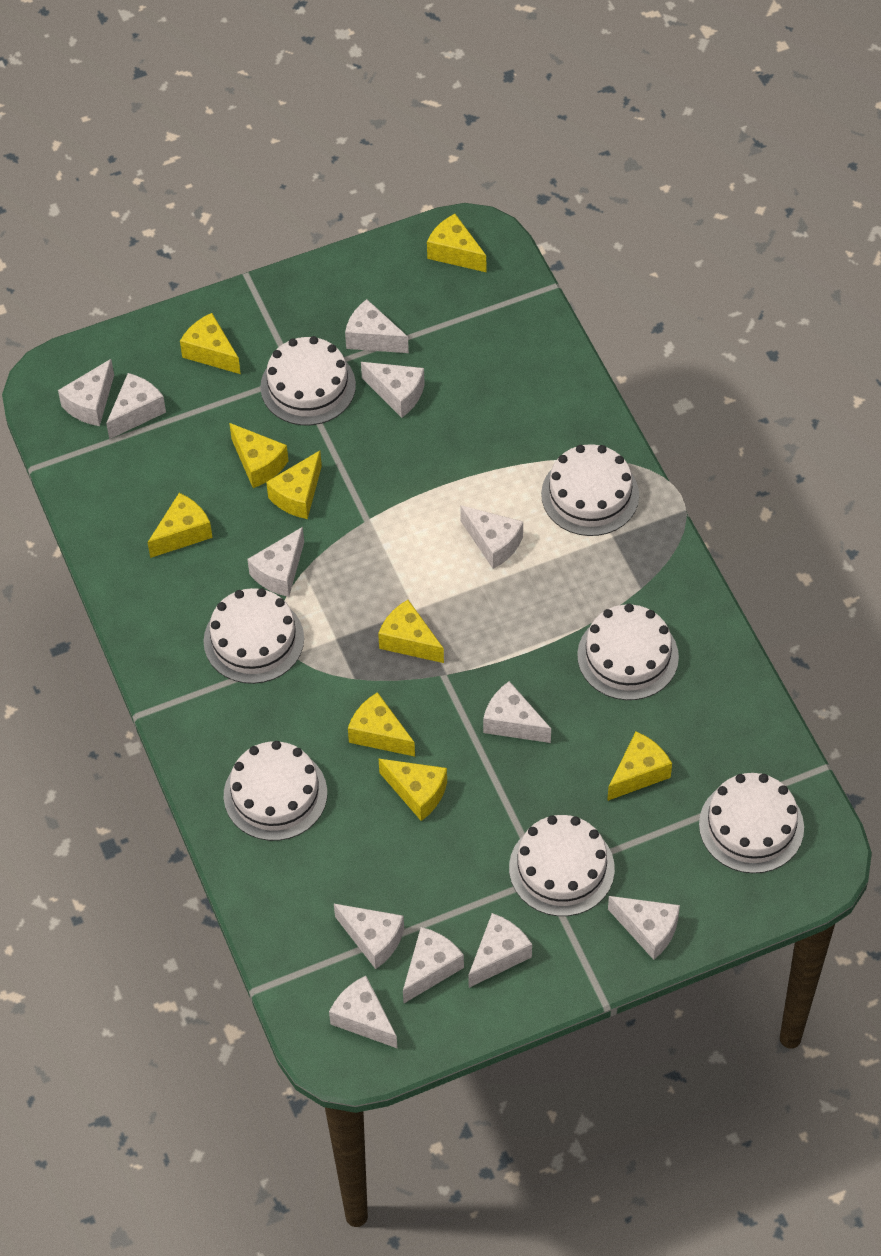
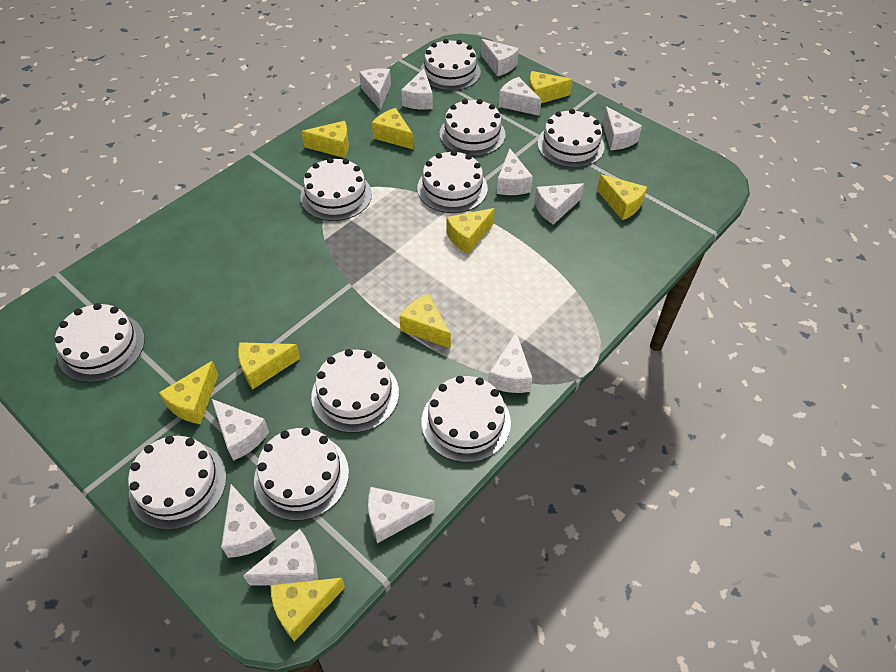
white cake: [204,588,304,684] [224,741,327,841] [260,336,356,425] [509,815,615,916] [541,444,639,536] [577,604,679,700] [699,773,804,873] = 7 -> [55,303,145,383] [128,436,227,530] [254,427,349,521] [300,158,372,221] [311,349,399,433] [417,150,488,213] [420,39,481,91] [422,376,511,462] [440,99,506,156] [537,109,605,168] = 10

